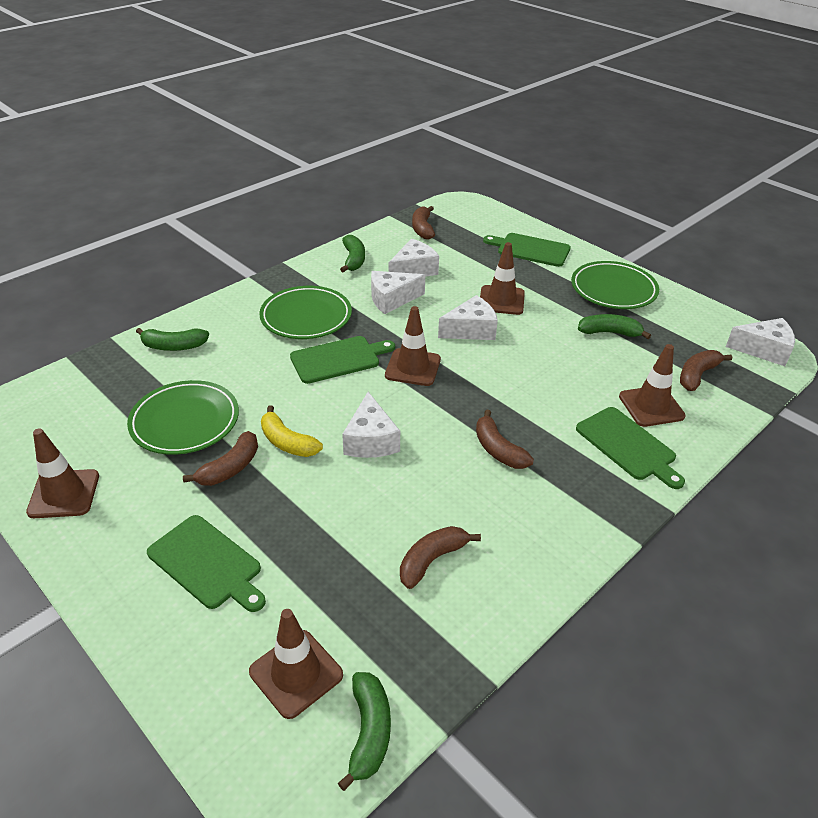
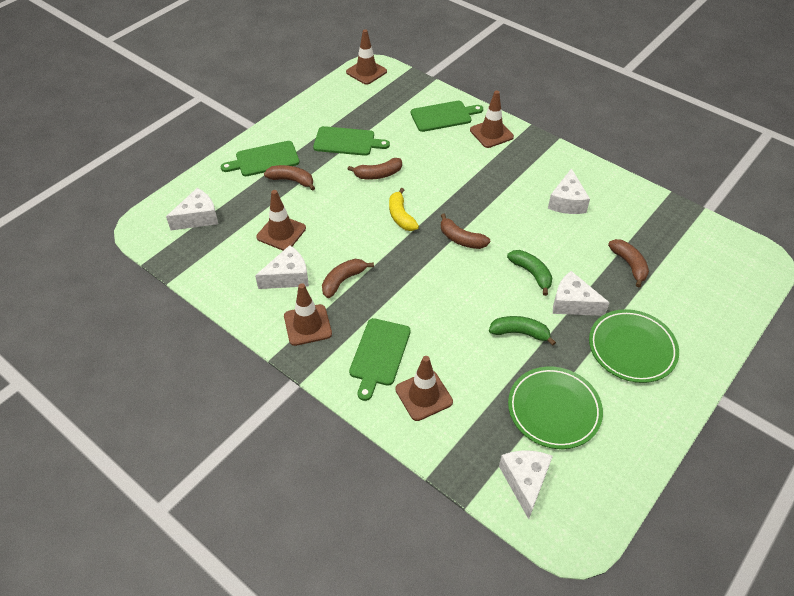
green banana: [136,328,209,351] [338,672,391,791] [340,235,365,272] [578,314,651,339] = 4 -> [489,316,556,346] [507,250,552,296] = 2
green plate: [127,380,239,455] [259,286,352,339] [571,261,659,309] = 3 -> [508,366,603,449] [589,309,679,383] = 2

